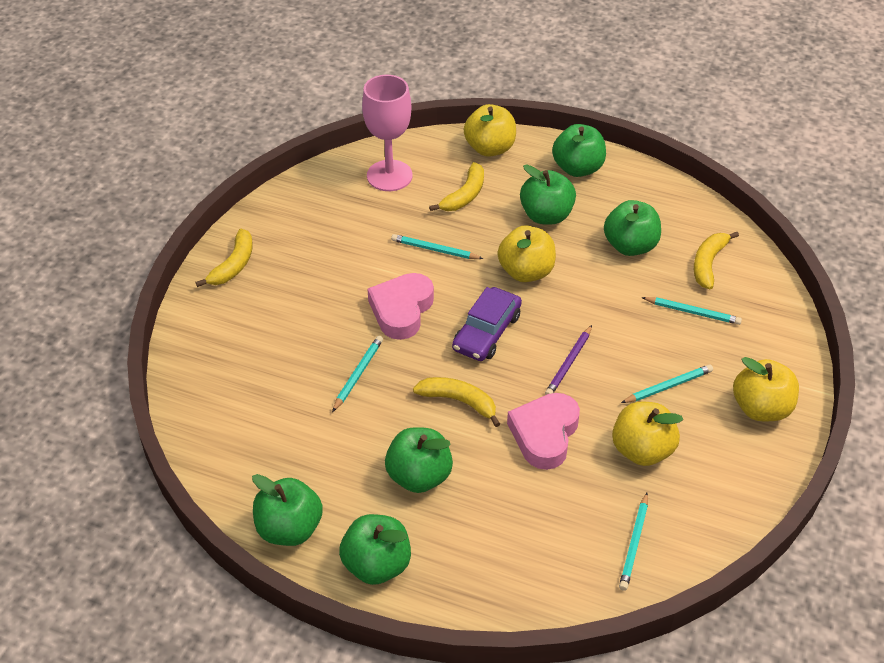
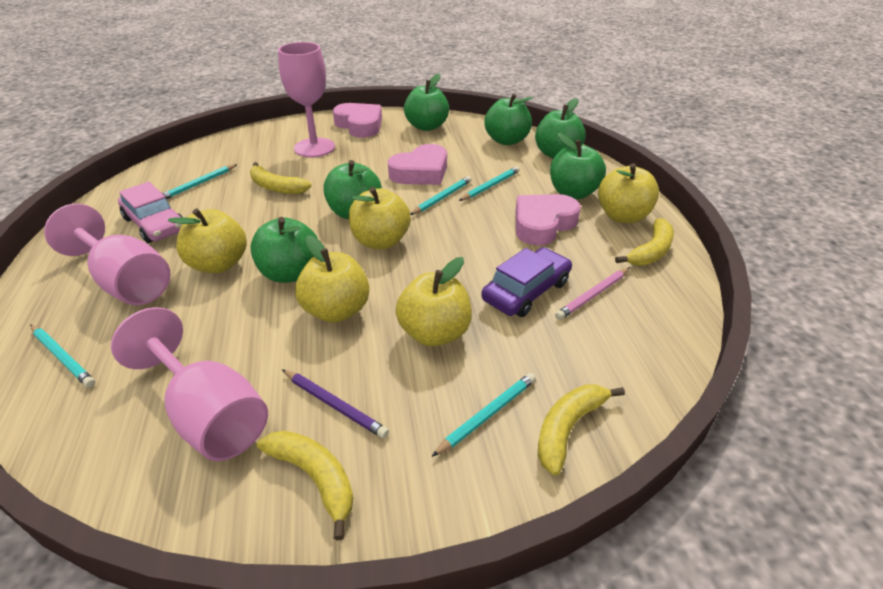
pink car: none = 0 -> [118,182,182,243] = 1
pink goblet: [362,75,413,191] = 1 -> [44,204,171,305] [111,307,268,461] [278,42,335,157] = 3
pink heart: [367,273,434,340] [507,393,580,470] = 2 -> [333,103,382,138] [388,144,447,185] [516,194,580,245] = 3
pink pencil: none = 0 -> [555,268,629,320] = 1
yellow apple: [464,104,516,157] [498,225,556,282] [612,402,683,466] [733,357,799,421] = 4 -> [168,208,247,273] [295,235,370,323] [349,187,411,249] [396,257,472,347] [598,163,659,223] = 5

